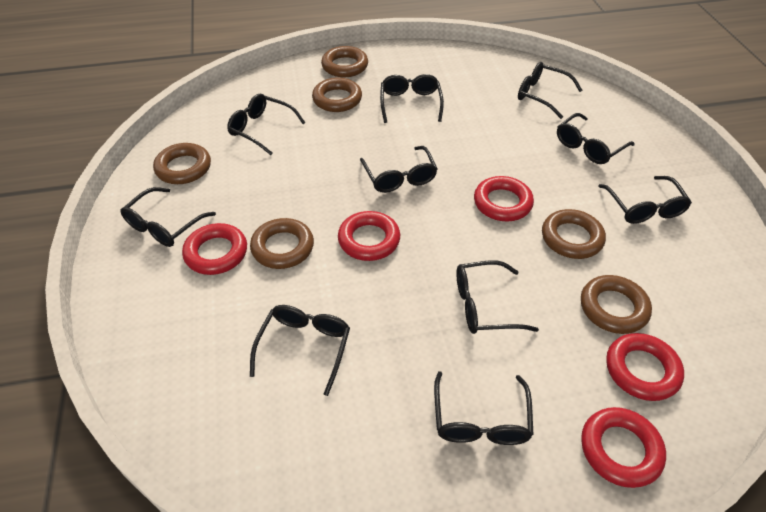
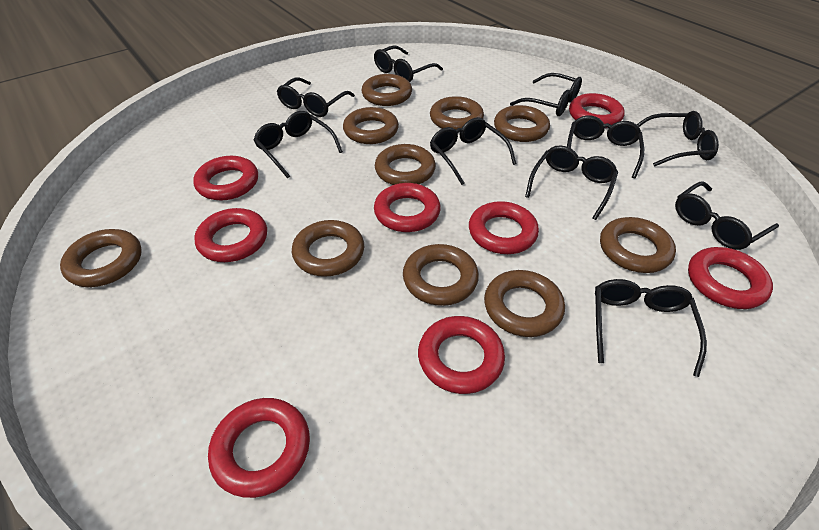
brown ring: [153,143,211,184] [250,218,314,269] [312,78,362,112] [321,46,368,77] [542,209,606,259] [581,275,652,334] = 6 -> [60,229,141,287] [292,220,364,277] [343,107,399,144] [361,74,412,106] [375,144,436,185] [403,244,479,306] [430,96,484,129] [484,270,565,337] [494,105,550,142] [600,217,676,273] = 10
red ring: [182,223,247,275] [338,211,400,261] [474,176,534,221] [581,407,666,488] [606,333,684,401] = 5 -> [193,156,258,200] [194,208,267,262] [208,398,310,498] [374,183,441,232] [418,316,505,394] [469,201,539,254] [569,93,625,128] [688,247,773,309] = 8

